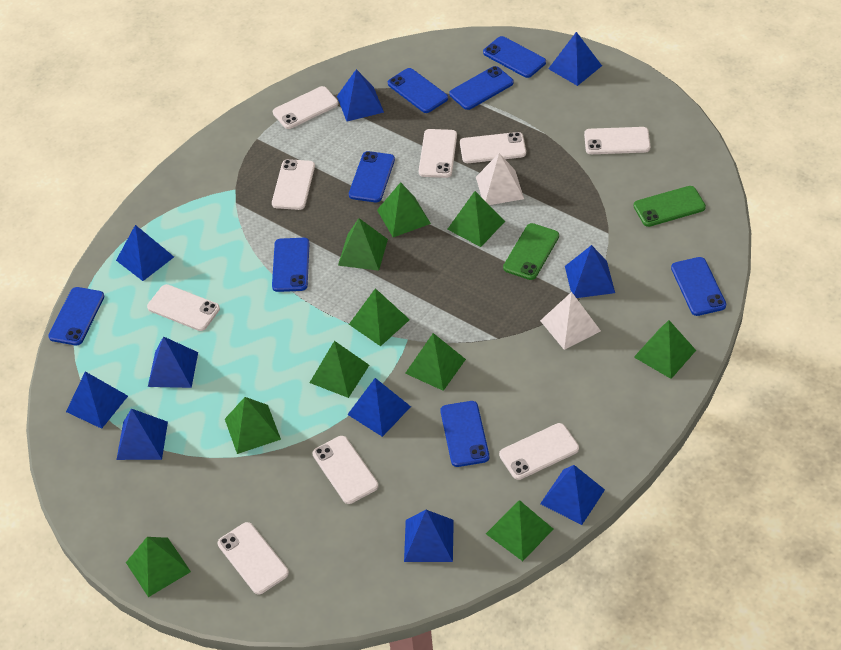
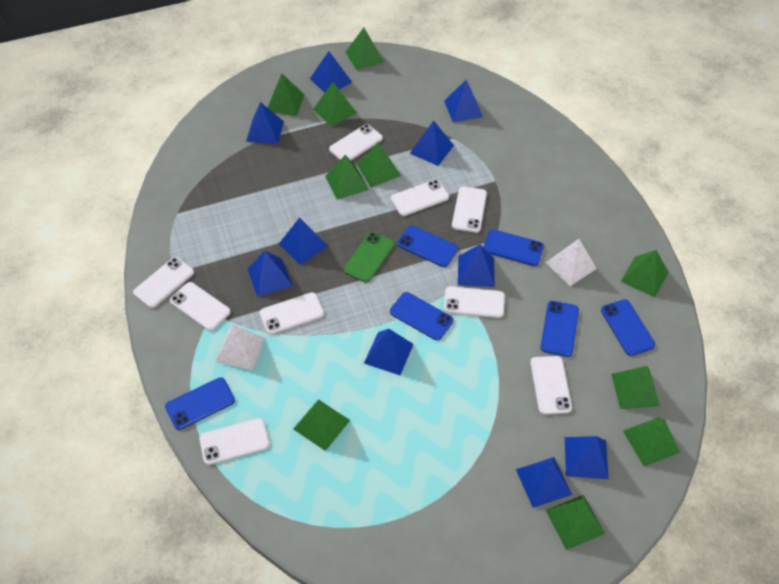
blue phone: [48,287,105,345] [272,238,310,292] [349,151,395,202] [388,68,448,113] [440,401,489,467] [449,66,514,110] [483,36,546,78] [671,257,726,316] = 8 -> [165,377,235,430] [390,292,454,340] [398,225,458,267] [483,229,544,266] [541,301,579,357] [601,299,655,356] = 6
green phone: [503,223,559,280] [634,186,706,227] = 2 -> [343,232,394,283] = 1

